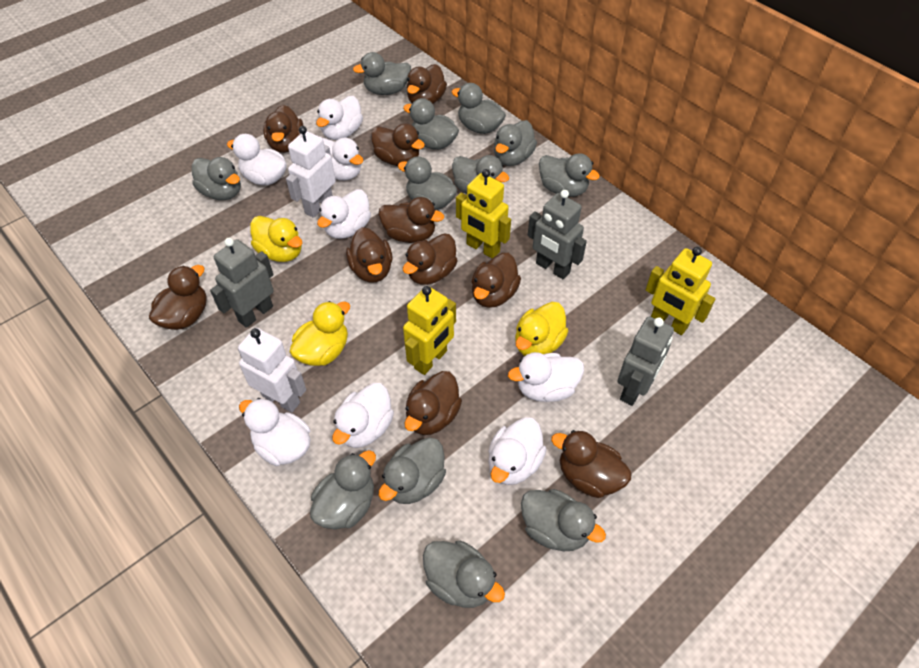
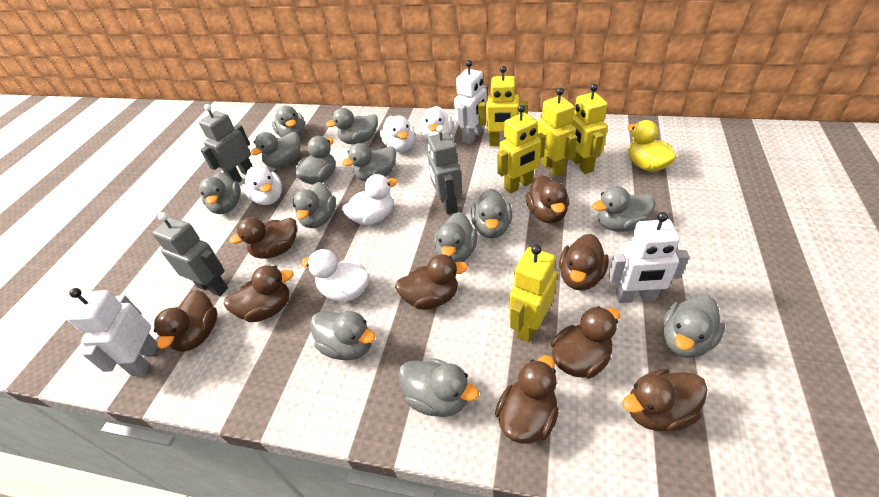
brown duck: [149,265,207,330] [263,105,304,153] [346,227,392,283] [371,123,425,166] [379,197,444,243] [403,234,458,285] [404,371,462,435] [407,64,447,104] [472,253,521,308] [551,430,632,498] = 10 -> [154,290,218,352] [224,265,293,322] [229,217,297,259] [395,254,468,310] [495,355,559,444] [526,175,569,223] [551,306,620,379] [559,234,609,291] [622,369,708,431] = 9
grey duck: [192,157,241,200] [310,450,376,529] [353,52,411,95] [379,437,446,504] [398,156,458,210] [403,98,459,150] [423,541,505,608] [452,83,506,134] [452,155,509,194] [494,120,537,166] [521,489,606,551] [539,153,600,197] = 12 -> [199,172,241,214] [251,132,300,168] [272,106,305,138] [293,182,336,228] [295,136,335,185] [310,310,376,360] [326,108,378,144] [342,143,396,181] [398,358,479,417] [434,212,478,262] [471,188,512,238] [592,186,656,232] [663,294,725,358] = 13
white duck: [227,134,287,185] [239,398,311,466] [316,96,363,140] [317,189,371,239] [322,138,363,180] [332,383,394,448] [488,417,546,485] [508,352,584,402] = 8 -> [242,167,282,205] [301,249,370,302] [342,174,398,225] [380,115,415,152] [420,106,453,141] = 5
white robot: [238,328,306,413] [286,126,336,218] = 2 -> [66,288,158,376] [454,60,487,144] [608,212,689,303] = 3
yellow duck: [250,216,302,262] [290,301,350,366] [515,302,568,356] = 3 -> [627,120,677,172] = 1
yellow robot: [403,286,456,375] [456,169,511,258] [646,247,715,335] = 3 -> [478,66,528,146] [497,105,546,194] [509,245,557,342] [537,88,577,177] [571,84,608,174] = 5

